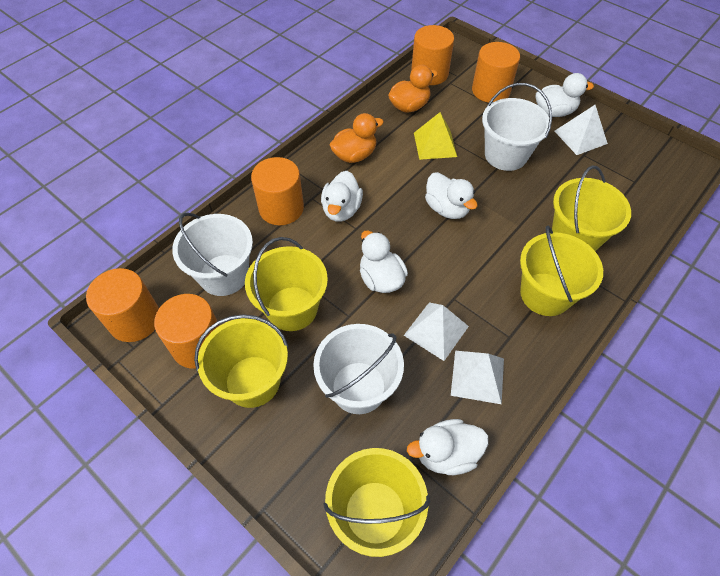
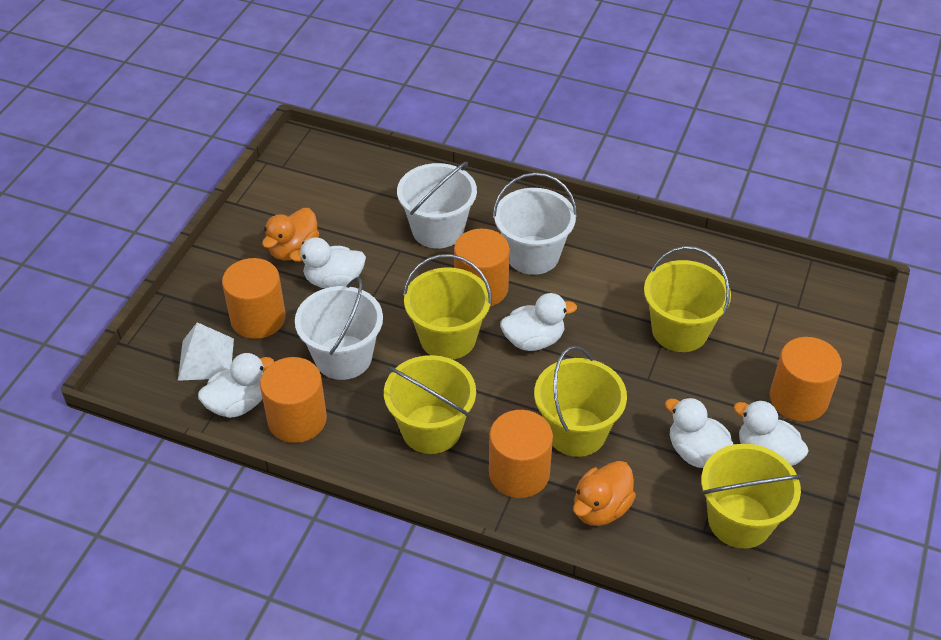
white pyramid: [404,302,469,361] [451,351,504,404] [555,105,608,155] = 3 -> [178,322,234,381] = 1
yellow pyramid: [414,112,457,160] = 1 -> none = 0

